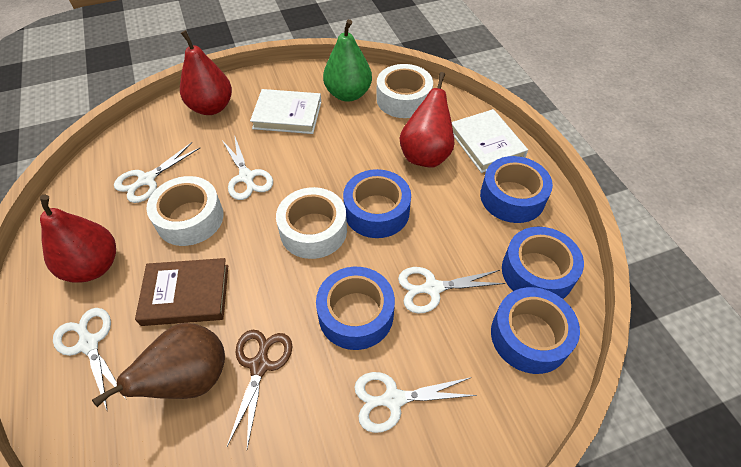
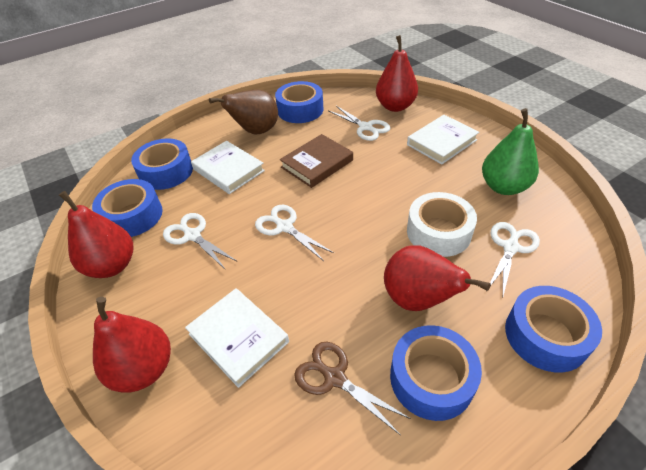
red pear: [40,195,116,283] [180,30,232,115] [400,72,454,168] = 3 -> [59,191,133,278] [93,297,171,393] [376,35,418,112] [384,245,491,311] = 4
white book: [250,89,321,134] [452,109,528,173] = 2 -> [185,288,289,388] [191,141,265,194] [407,115,479,165] = 3
white scissors: [53,308,127,412] [114,142,200,203] [222,135,273,200] [354,372,477,433] [398,267,506,314] = 5 -> [163,213,238,270] [255,205,334,261] [329,106,390,141] [490,222,540,296] = 4
white tape: [146,176,223,246] [276,187,347,259] [376,64,433,118] = 3 -> [407,192,477,257] = 1

